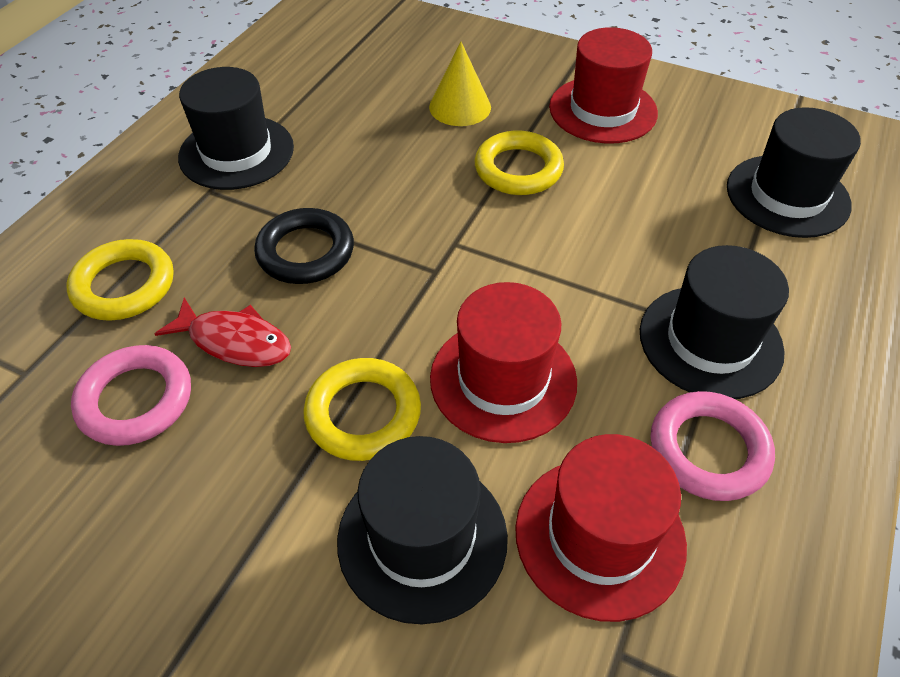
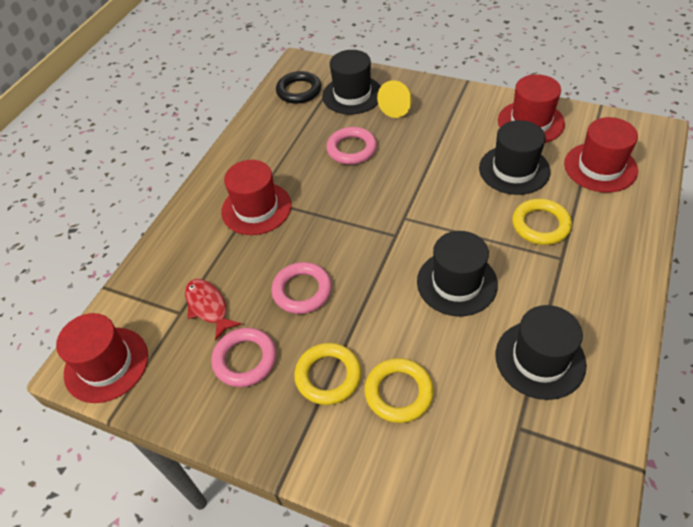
pink ring: [71,345,191,446] [651,391,775,501] = 2 -> [211,328,276,387] [271,262,332,314] [326,127,377,165] = 3
red hat: [430,282,577,443] [515,434,687,622] [549,27,658,144] = 3 -> [56,313,148,403] [221,160,291,235] [498,74,565,143] [564,117,638,193] = 4

